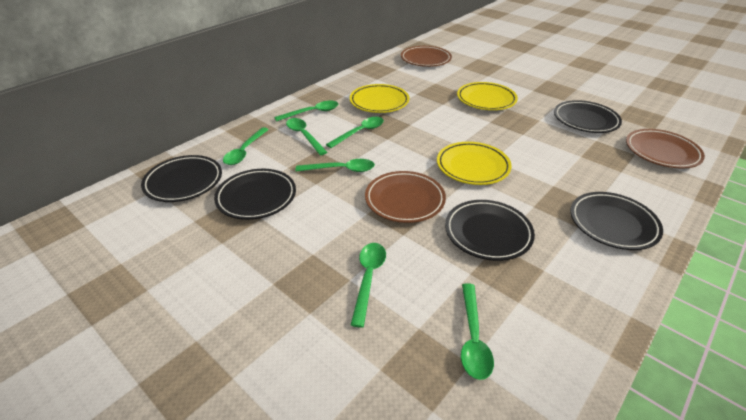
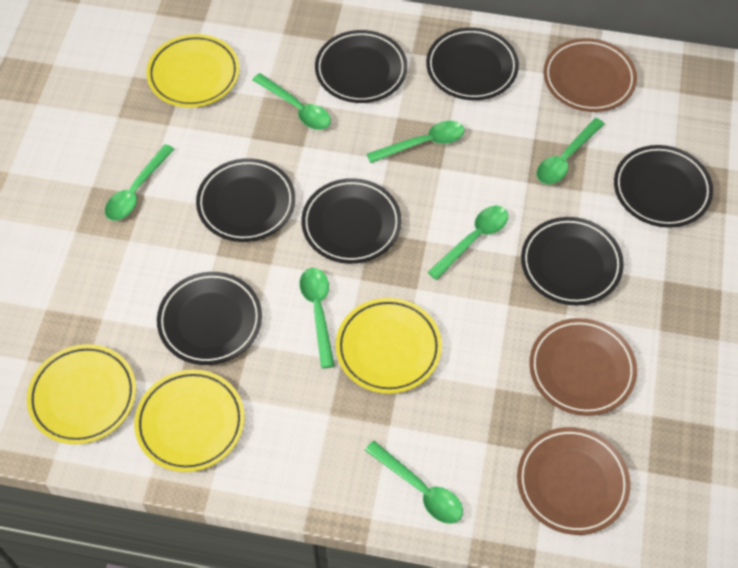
black plate: [141,155,222,202] [214,169,296,220] [445,200,535,261] [554,100,622,133] [570,192,663,250] = 5 -> [157,272,262,365] [196,158,295,242] [302,178,402,264] [315,30,407,103] [426,27,519,100] [521,217,624,306] [614,145,713,228] = 7
yellow plate: [350,84,409,113] [437,142,511,185] [457,82,518,110] = 3 -> [27,344,136,444] [134,370,245,472] [146,34,240,108] [336,298,442,394] = 4

